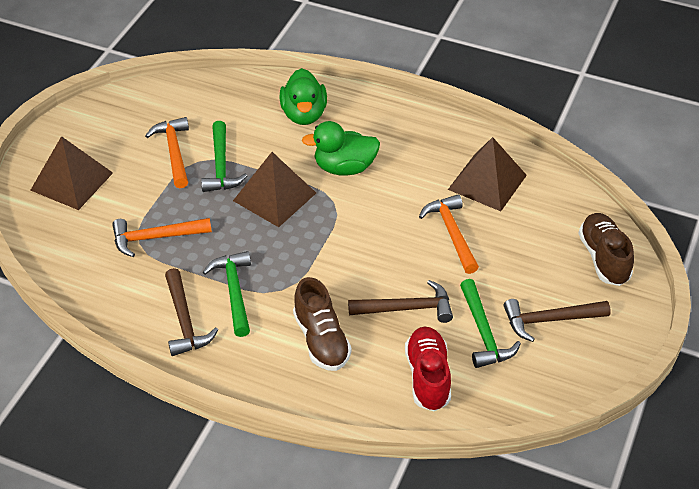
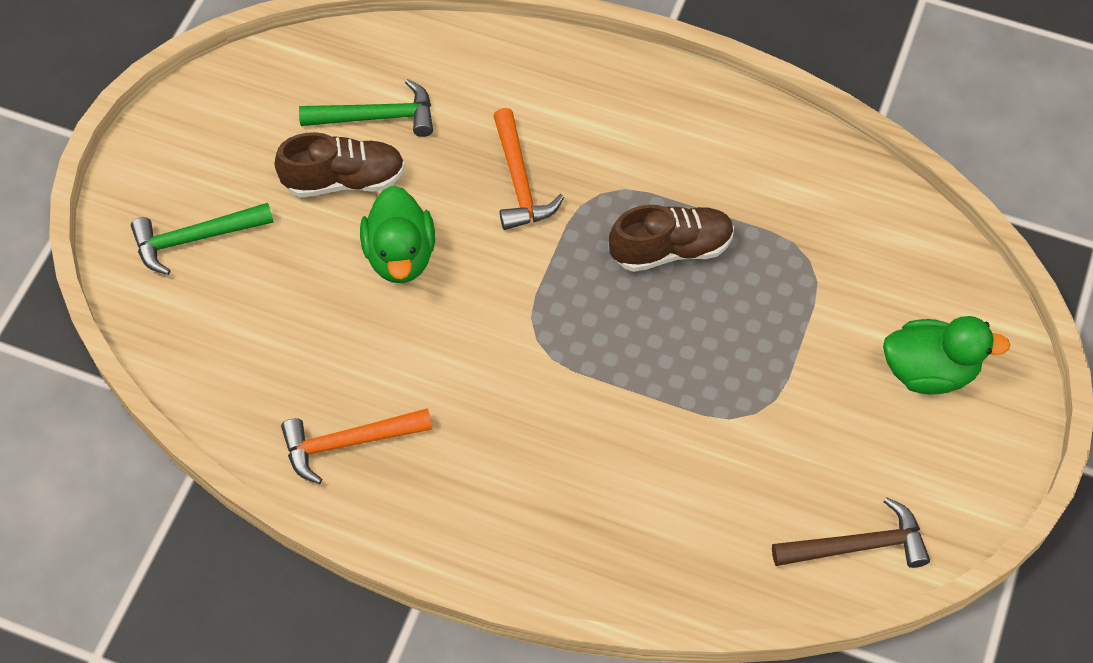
brown hammer: [165,268,218,356] [348,280,453,323] [504,299,611,342] = 3 -> [772,497,930,568] = 1
brown pyramid: [30,136,113,210] [233,152,316,227] [448,137,527,211] = 3 -> none = 0
green hammer: [201,121,247,192] [203,251,251,337] [460,279,521,368] = 3 -> [131,203,274,275] [299,79,433,137] = 2
orange hammer: [112,218,212,257] [145,117,189,188] [419,195,479,274] = 3 -> [281,408,433,484] [493,108,564,230] = 2
red shoe: [405,327,451,411] = 1 -> none = 0

